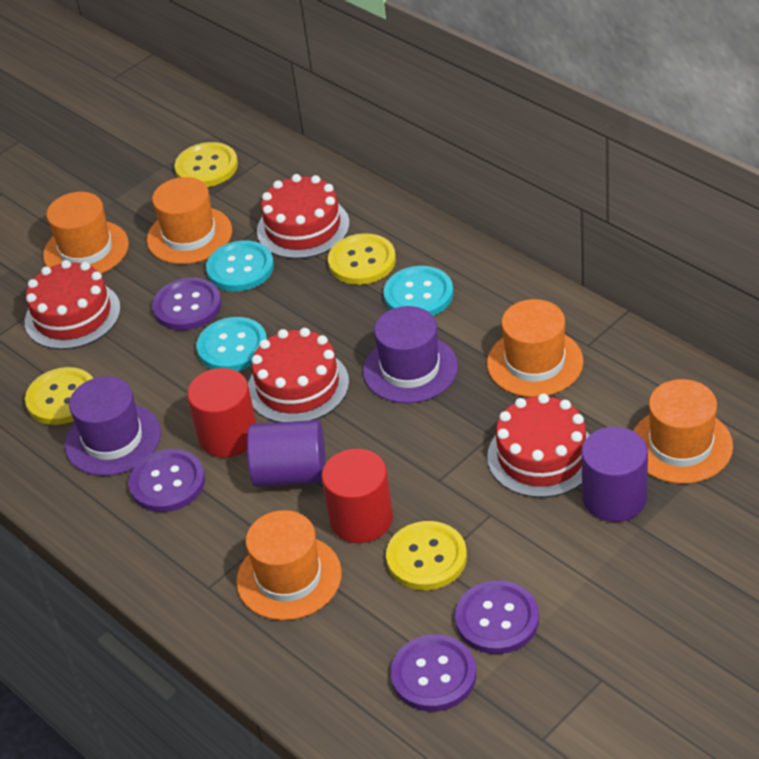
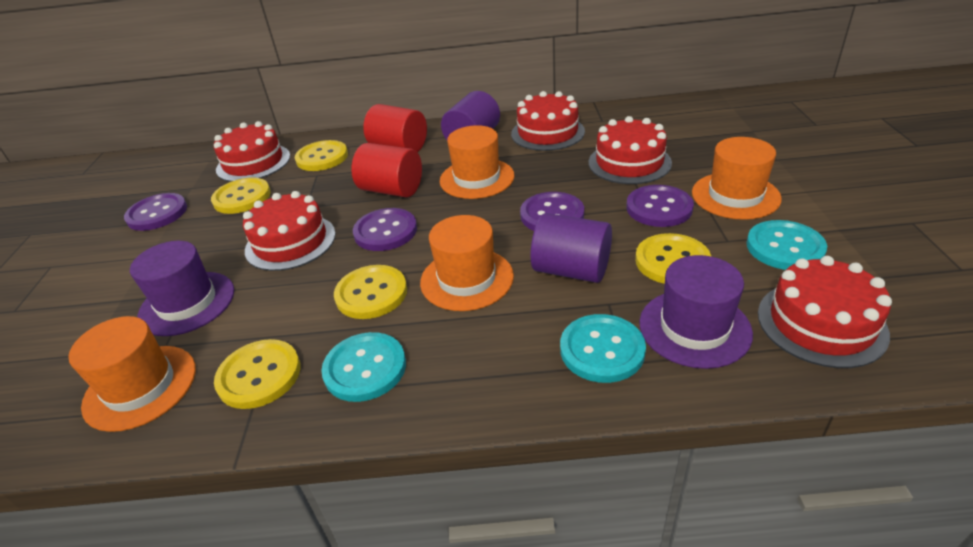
orange hat: [43,192,129,274] [147,177,232,264] [236,510,342,620] [487,299,584,397] [633,379,733,484] = 5 -> [68,316,196,432] [420,215,514,311] [440,125,514,199] [692,137,782,220] = 4
red cake: [25,260,121,350] [248,328,349,423] [257,174,350,259] [487,394,589,498] = 4 -> [214,121,290,182] [243,191,336,271] [511,91,585,151] [589,116,672,184] [758,256,892,368] = 5
yellow button: [25,367,93,425] [175,142,238,187] [328,233,396,285] [386,521,467,590] = 4 -> [211,178,271,214] [214,339,300,409] [295,140,348,171] [334,265,407,319] [635,233,711,284] = 5

